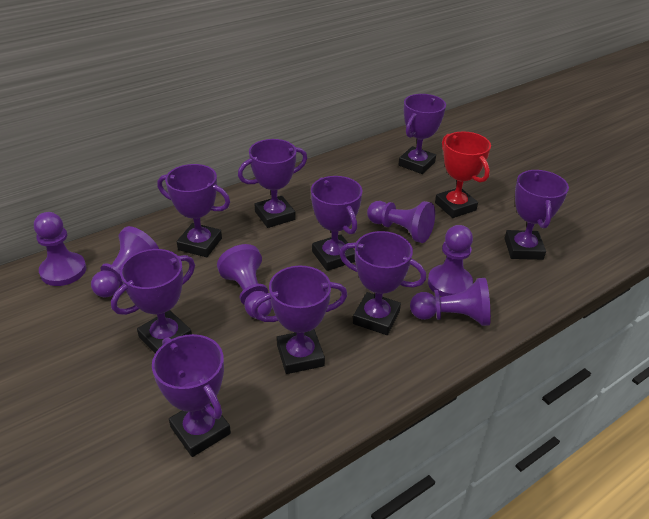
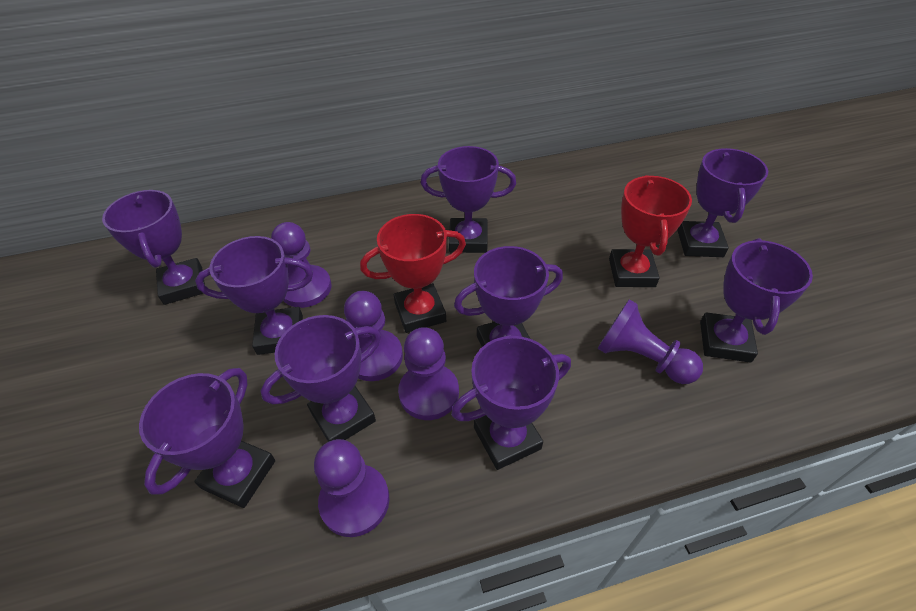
purple pawn: [34,212,86,286] [91,226,159,298] [217,244,272,318] [367,201,435,243] [410,278,491,326] [428,225,473,297] = 6 -> [271,222,332,308] [314,439,390,537] [344,291,403,381] [398,327,459,420] [597,299,703,384] = 5
red trophy: [435,131,491,218] = 1 -> [360,214,466,333] [609,175,692,287] = 2

